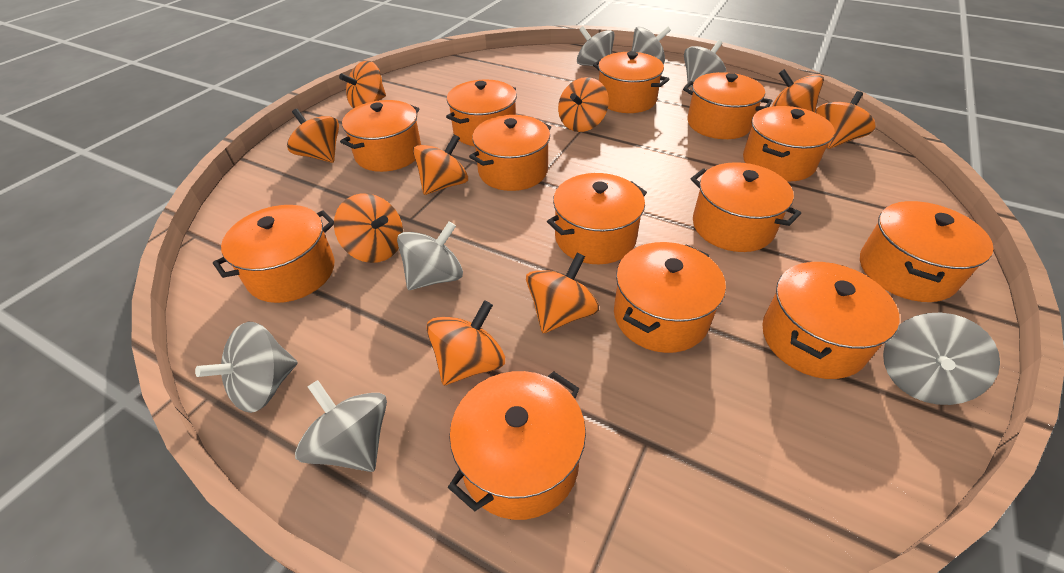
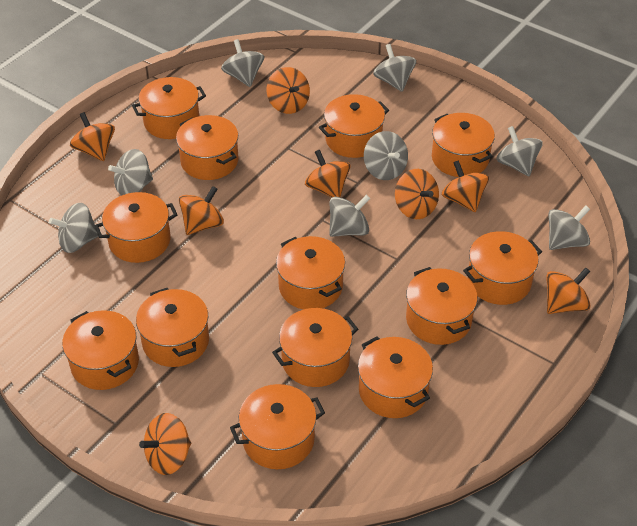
grey spinning top: [195,322,298,413] [295,380,387,472] [397,221,463,290] [577,26,615,66] [631,26,671,64] [684,40,726,87] [883,313,1000,405] = 7 -> [49,203,99,253] [108,149,153,196] [221,39,264,87] [329,195,370,237] [364,131,408,180] [373,44,416,92] [496,126,543,176] [549,205,590,250] = 8
orange spinning top: [287,109,339,163] [334,193,403,263] [339,61,386,109] [413,134,468,195] [426,300,505,385] [526,253,599,333] [558,77,609,132] [772,69,824,112] [815,91,875,149] = 9 -> [70,112,115,161] [139,413,191,475] [179,186,224,235] [267,67,310,114] [305,150,351,197] [395,169,439,219] [442,160,489,212] [546,268,591,314] = 8

